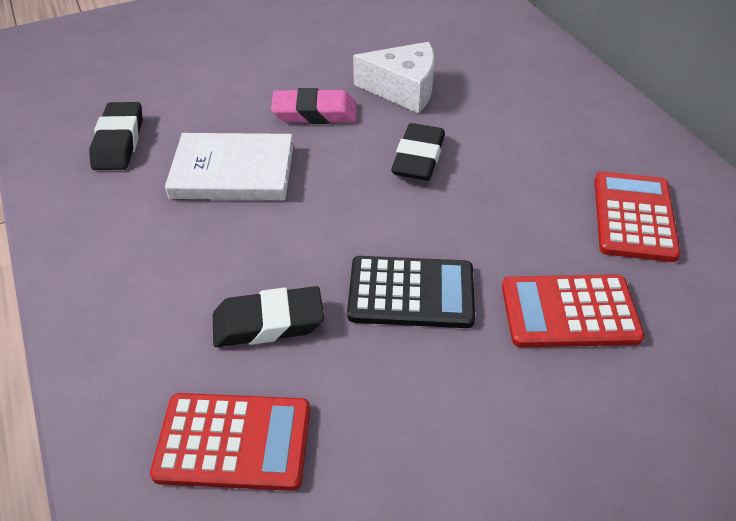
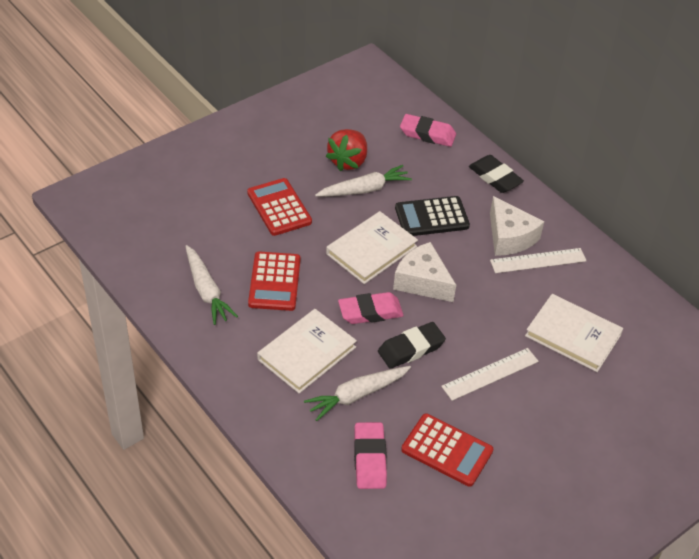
black eraser: [89,102,142,170] [213,286,324,347] [391,123,445,181] = 3 -> [378,322,446,369] [469,155,524,193] = 2
pink eraser: [271,88,356,124] = 1 -> [338,292,404,324] [354,422,387,489] [400,114,456,147] = 3
red strawberry: none = 0 -> [326,129,367,171] = 1
white book: [165,133,293,200] = 1 -> [257,309,357,394] [326,211,418,284] [525,294,623,372] = 3
white carrot: none = 0 -> [185,245,238,325] [304,366,411,421] [315,165,412,197] = 3
white cheese: [353,42,435,113] = 1 -> [393,242,456,302] [490,196,544,256] = 2
white ruler: none = 0 -> [441,348,539,401] [490,248,587,273] = 2

